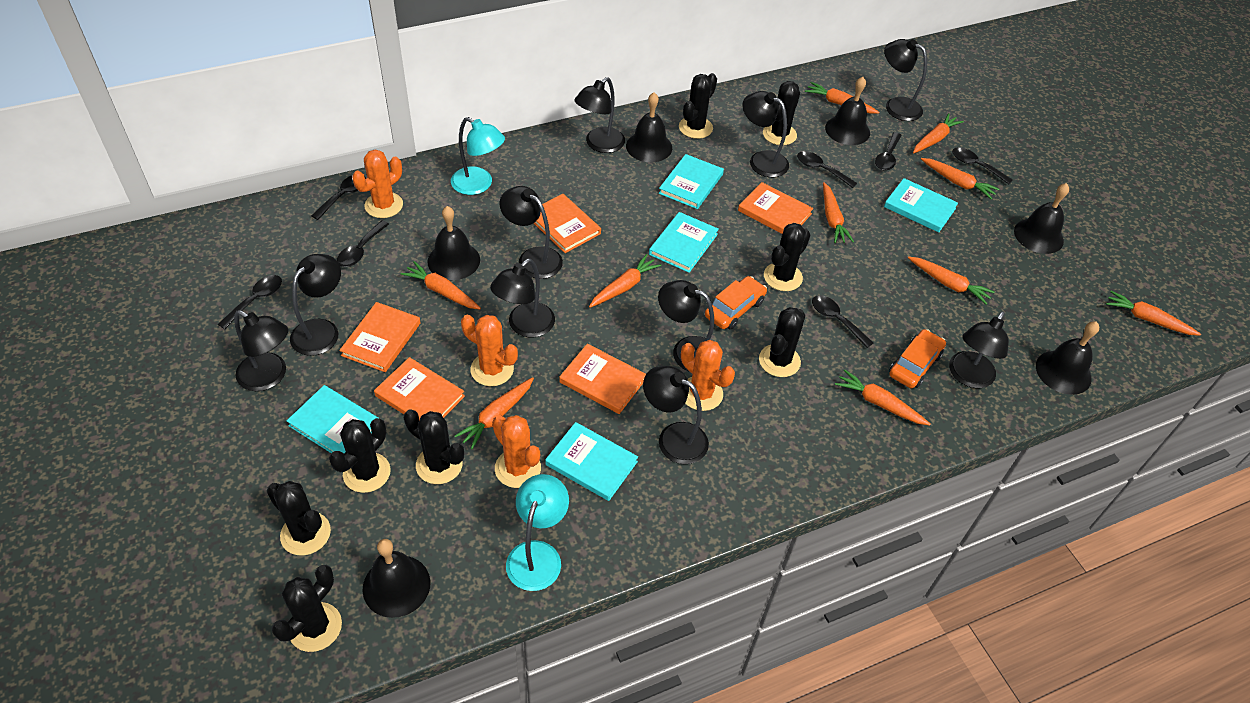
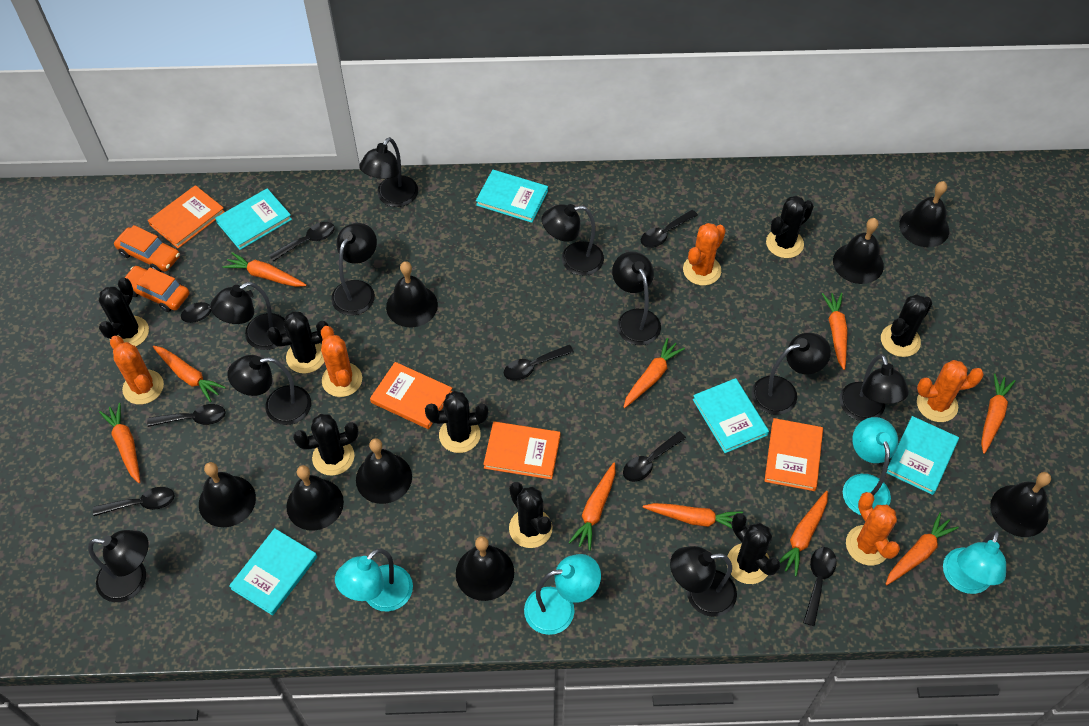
black bell: [363,539,430,618] [427,206,480,280] [626,92,672,162] [825,77,870,145] [1014,183,1069,254] [1036,321,1099,395] = 6 -> [199,462,256,527] [286,465,344,531] [356,438,412,504] [386,261,438,327] [456,536,514,601] [833,218,884,284] [899,181,949,247] [990,472,1051,537] = 8
black spoon: [218,275,282,329] [311,175,366,220] [337,220,389,267] [797,151,857,188] [812,295,873,348] [875,132,902,171] [952,147,1013,184] = 7 -> [93,487,175,516] [147,404,226,427] [181,290,254,323] [269,222,335,261] [504,345,574,381] [623,431,686,482] [641,210,698,248] [803,547,837,626] = 8
orange book: [339,302,421,372] [374,357,465,419] [534,194,601,253] [559,344,646,414] [738,182,813,234] = 5 -> [148,185,225,248] [370,362,453,429] [483,421,560,480] [764,418,823,491] = 4
orange cactus: [352,149,403,218] [461,315,518,386] [492,415,541,488] [681,340,735,411] = 4 -> [110,336,164,404] [321,326,362,397] [683,223,726,286] [846,492,900,566] [917,360,984,422] = 5
turquoise lamp: [451,117,505,195] [506,474,569,591] = 2 -> [335,549,413,612] [524,554,601,635] [843,417,898,515] [943,530,1006,594] = 4

